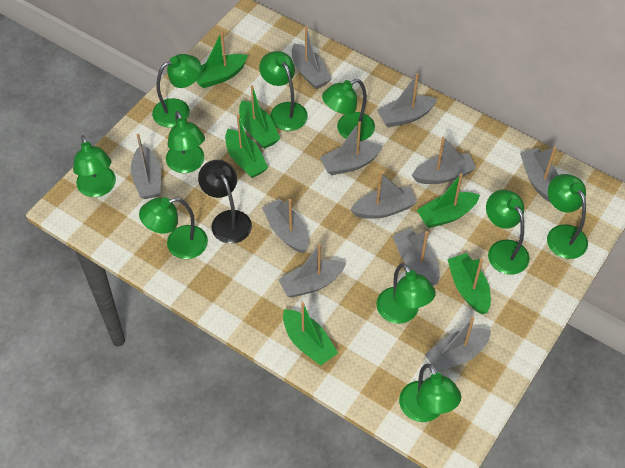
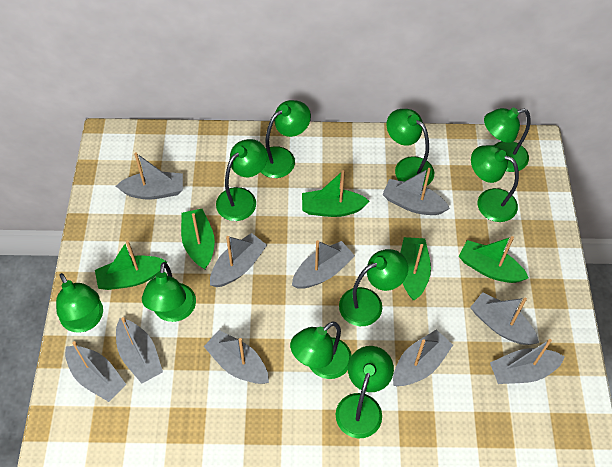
black lamp: [198,160,252,244] = 1 -> none = 0
green boat: [196,31,248,88] [225,114,268,178] [239,85,280,149] [283,302,338,366] [417,173,480,228] [447,253,491,314] = 6 -> [95,240,167,290] [181,209,215,269] [302,170,370,217] [400,237,431,300] [459,236,529,283] = 5
grey boat: [131,134,161,199] [262,199,309,253] [278,244,346,298] [292,26,332,89] [320,121,383,175] [351,172,417,219] [377,73,437,127] [392,228,440,286] [412,137,476,184] [425,316,491,372] [520,146,558,202] = 11 -> [65,341,127,402] [116,152,183,199] [116,317,163,384] [204,330,269,384] [210,233,267,287] [292,240,355,289] [382,168,450,215] [393,330,453,386] [470,292,539,345] [490,339,565,384] = 10

